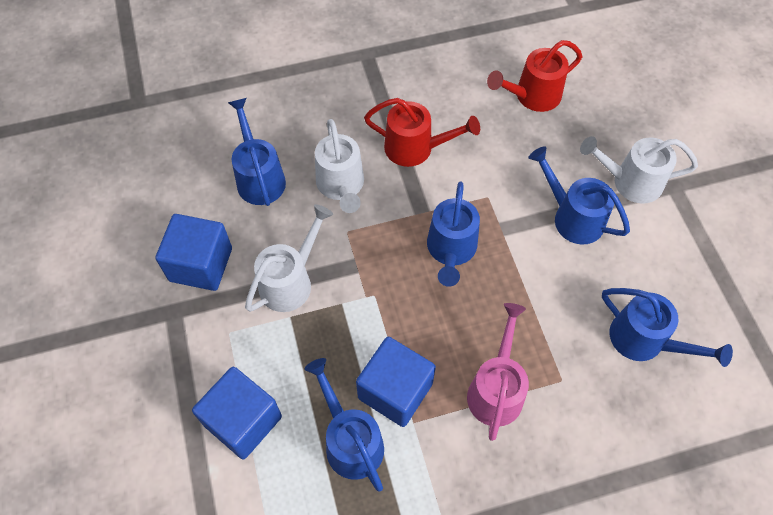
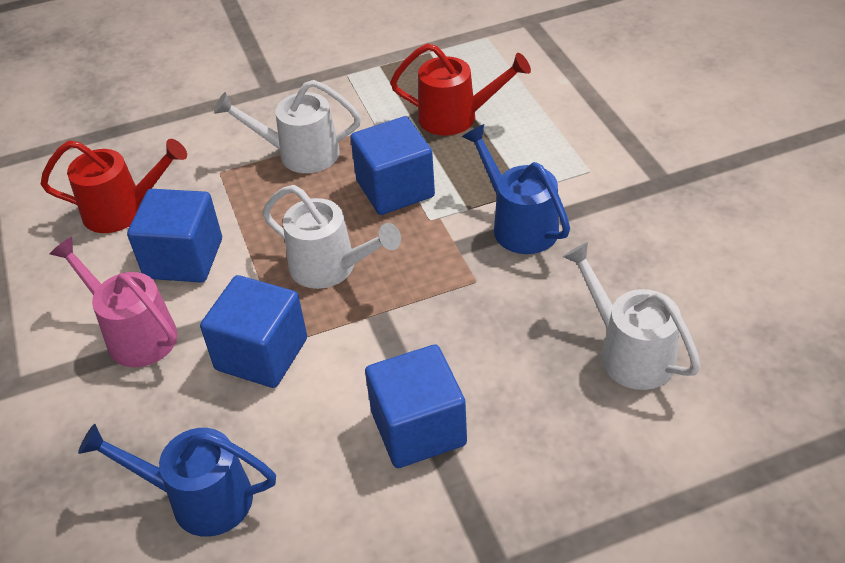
blue cube: [155,214,232,291] [192,367,282,459] [356,337,436,427] = 3 -> [127,189,222,283] [200,275,307,388] [350,116,435,215] [365,344,467,468] = 4
blue watering can: [228,98,286,206] [305,358,384,491] [427,182,480,287] [528,146,630,244] [602,288,733,367] = 5 -> [78,424,276,537] [462,124,570,254] = 2

